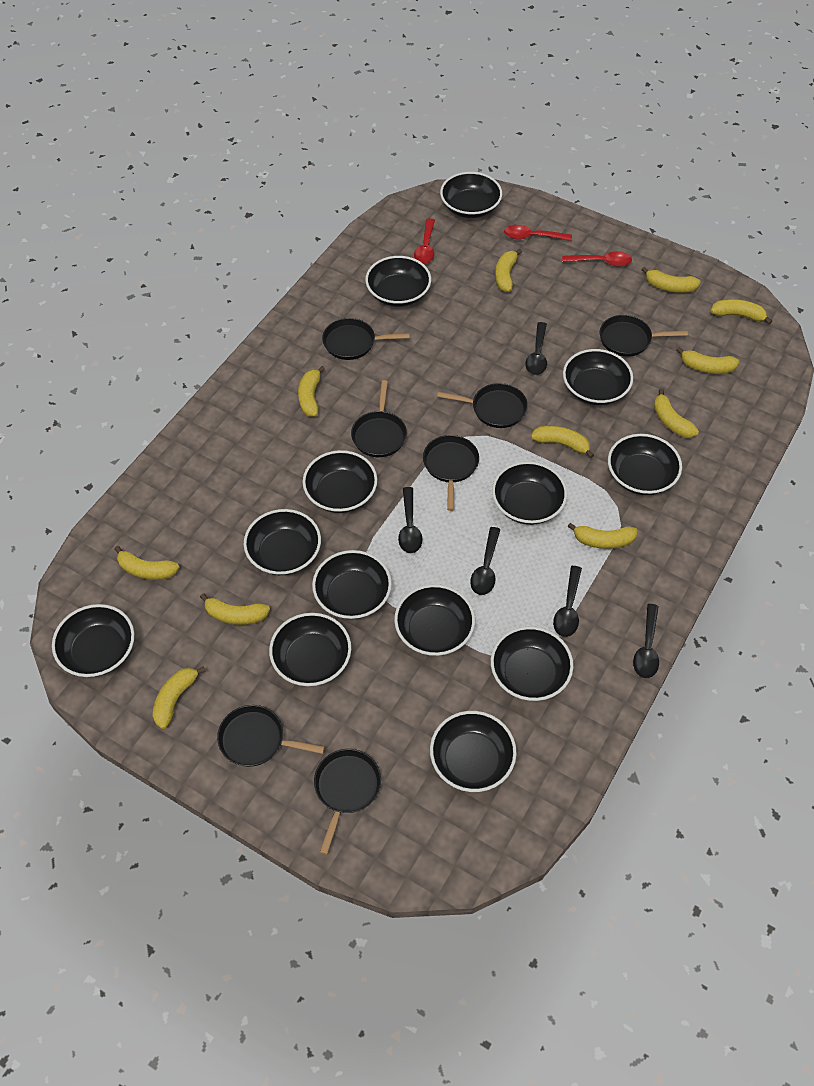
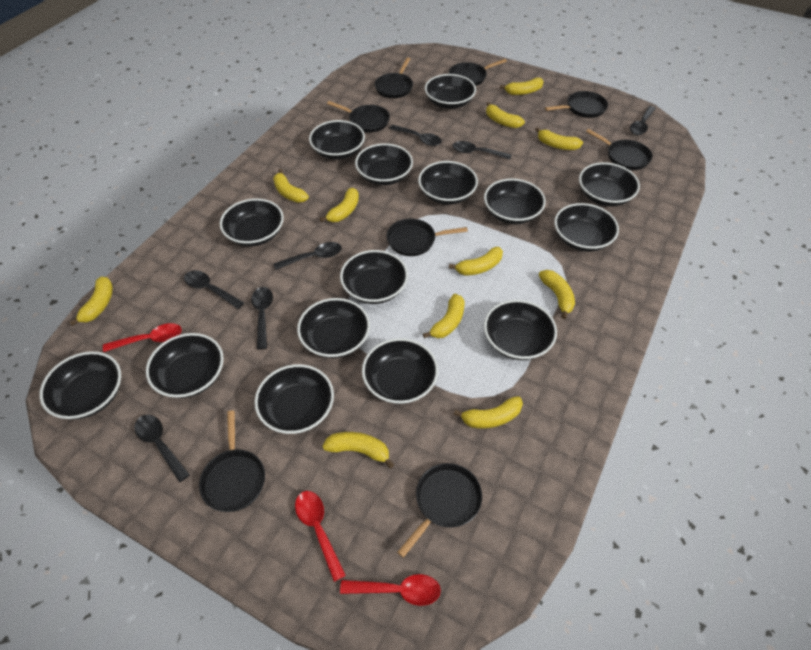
black bowl: [52,604,134,677] [244,509,321,575] [269,613,351,686] [303,450,377,513] [312,550,392,619] [365,256,431,307] [394,584,475,656] [430,711,517,792] [440,172,502,218] [491,626,573,701] [492,461,567,525] [563,349,633,405] [608,434,682,495] = 13 -> [39,351,121,419] [146,333,224,398] [220,198,284,247] [254,364,334,434] [297,298,370,358] [309,120,365,160] [340,250,408,304] [355,143,413,185] [362,338,438,404] [418,161,478,205] [425,74,476,109] [484,178,546,224] [484,300,557,360] [554,203,619,252] [579,162,640,206] = 15
black pan: [217,705,325,767] [314,749,381,855] [322,318,410,360] [351,380,407,457] [423,435,479,511] [437,383,528,428] [600,315,688,357] = 7 -> [199,410,265,512] [327,101,390,133] [375,58,413,98] [387,219,468,256] [397,463,482,558] [449,59,507,86] [545,91,608,118] [586,129,652,170] = 8
black spoon: [398,487,423,553] [470,527,501,595] [525,322,547,375] [553,566,582,637] [633,604,659,678] = 5 -> [134,415,190,482] [184,270,244,309] [251,287,273,350] [274,242,342,270] [389,125,442,146] [452,141,512,160] [630,106,656,135] = 7

